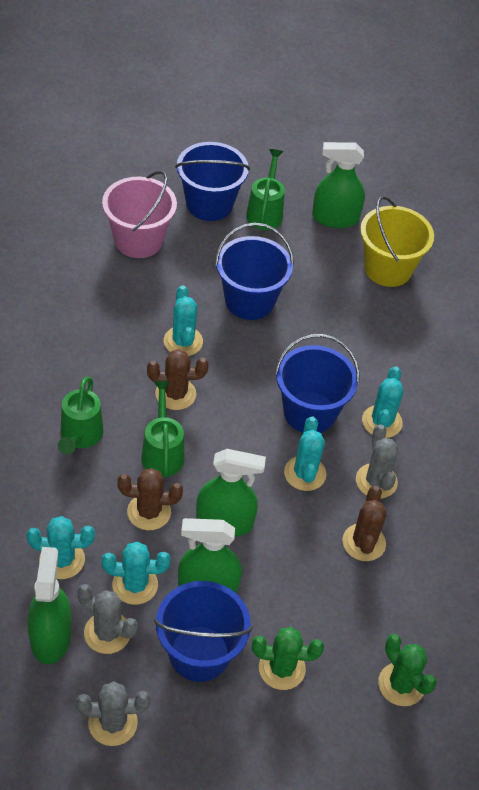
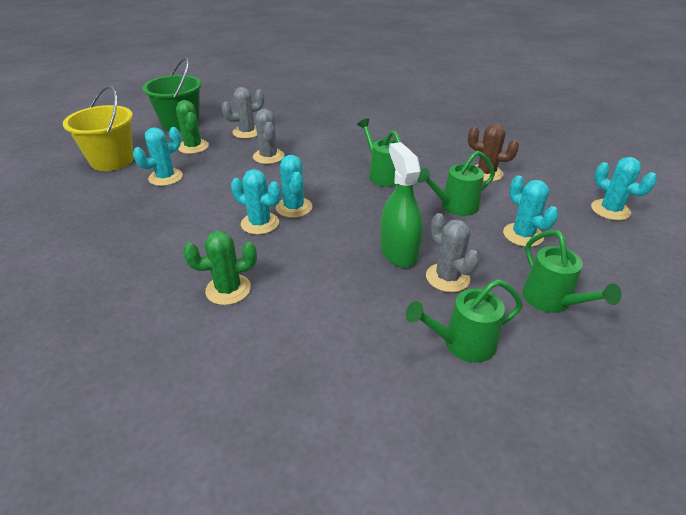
blue bucket: [154,581,252,682] [175,142,250,221] [215,223,294,320] [275,334,359,433] = 4 -> none = 0
brown cactus: [117,468,183,530] [147,349,209,410] [342,485,387,561] = 3 -> [468,124,519,182] = 1
green bucket: none = 0 -> [142,57,202,132] = 1
green spray bottle: [27,547,72,664] [178,518,242,594] [196,449,266,537] [312,142,365,228] = 4 -> [380,142,423,268] = 1
green watering can: [58,376,104,454] [141,381,184,477] [246,149,285,230] = 3 -> [357,118,401,187] [406,279,523,363] [417,151,495,216] [522,230,622,313] = 4
pink bucket: [102,171,177,258] = 1 -> none = 0

